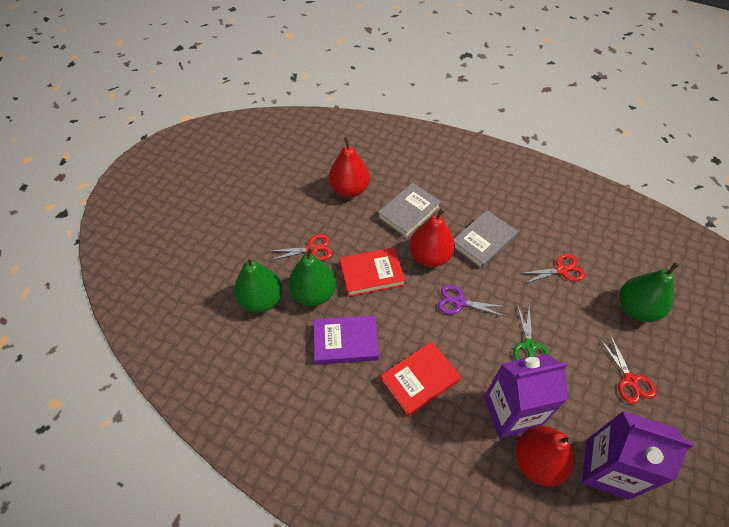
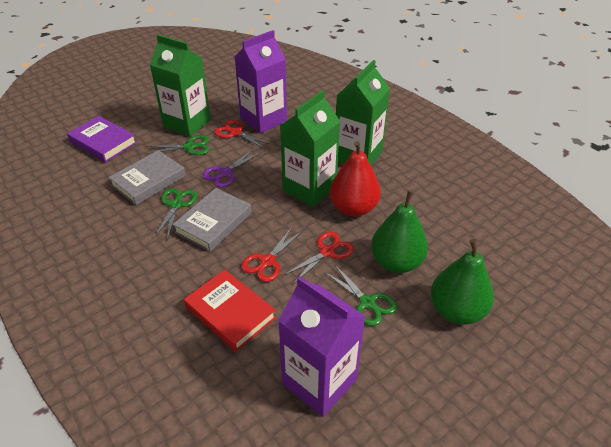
green carton: none = 0 -> [149,34,211,137] [280,90,340,207] [336,60,390,166] = 3
green pear: [234,256,282,313] [289,246,336,306] [620,262,680,322] = 3 -> [371,190,428,273] [431,239,494,325] = 2
green scissors: [513,304,550,360] = 1 -> [145,135,210,155] [154,188,197,240] [324,264,397,326] = 3
red book: [340,247,405,297] [380,342,461,417] = 2 -> [184,269,276,352] = 1
red pear: [329,136,370,197] [410,208,455,267] [515,426,575,487] = 3 -> [330,141,381,217] = 1

